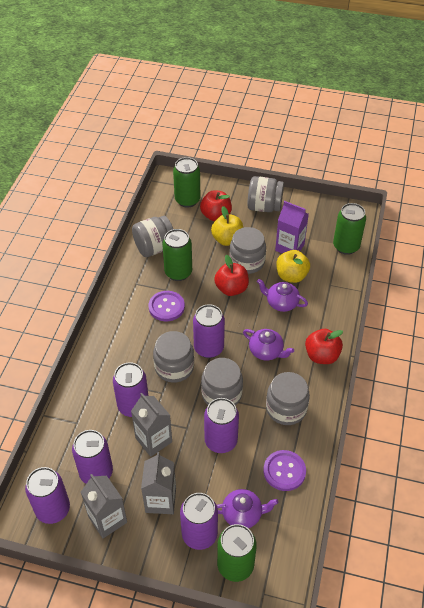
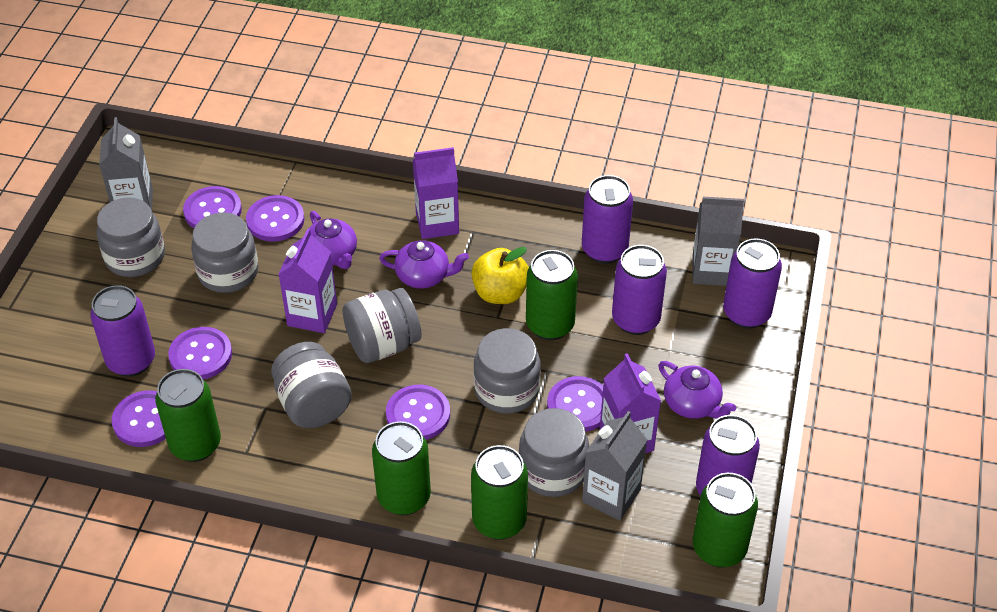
green can: [162,229,192,281] [173,157,200,208] [217,524,257,582] [333,203,366,255] = 4 -> [155,369,221,462] [372,421,431,515] [471,445,528,540] [526,250,578,340] [693,473,758,568] = 5
purple button: [149,291,185,321] [264,450,306,491] = 2 -> [112,390,166,447] [168,327,232,379] [183,186,242,228] [246,195,305,241] [386,385,450,440] [547,376,603,432] = 6
purple can: [25,467,70,524] [72,430,113,484] [113,362,148,417] [180,493,218,550] [193,304,225,358] [204,398,239,453] = 6 -> [90,285,155,377] [582,175,633,264] [612,245,667,335] [696,415,760,496] [723,238,782,329] = 5
purple carton: [275,201,309,253] = 1 -> [279,228,337,333] [413,147,459,239] [600,353,661,453] = 3
red apple: [200,190,232,221] [214,255,249,296] [305,329,343,364] = 3 -> none = 0
yellow apple: [211,206,243,246] [276,250,310,283] = 2 -> [471,247,529,304] = 1

